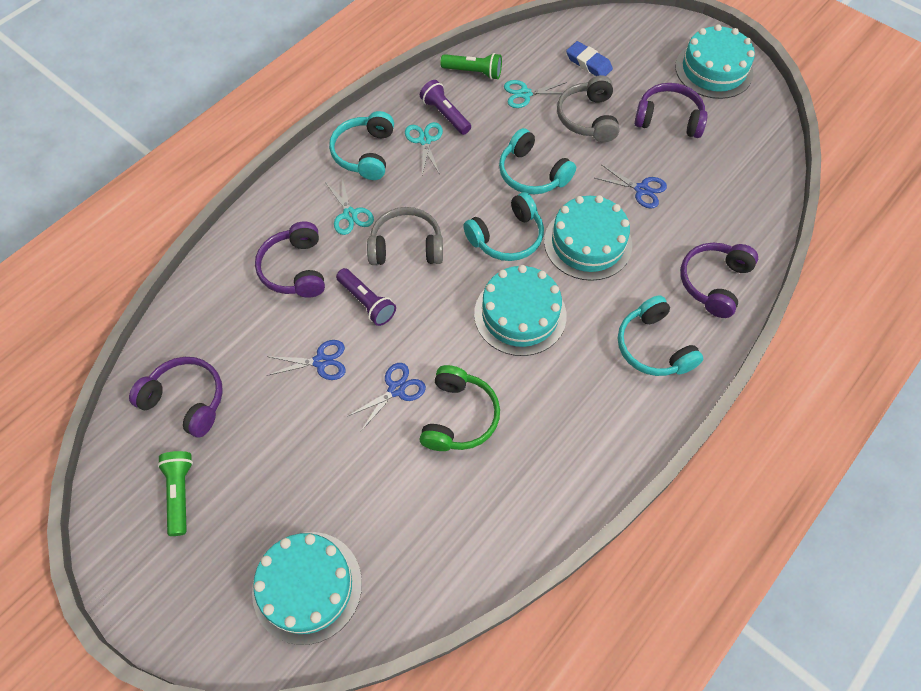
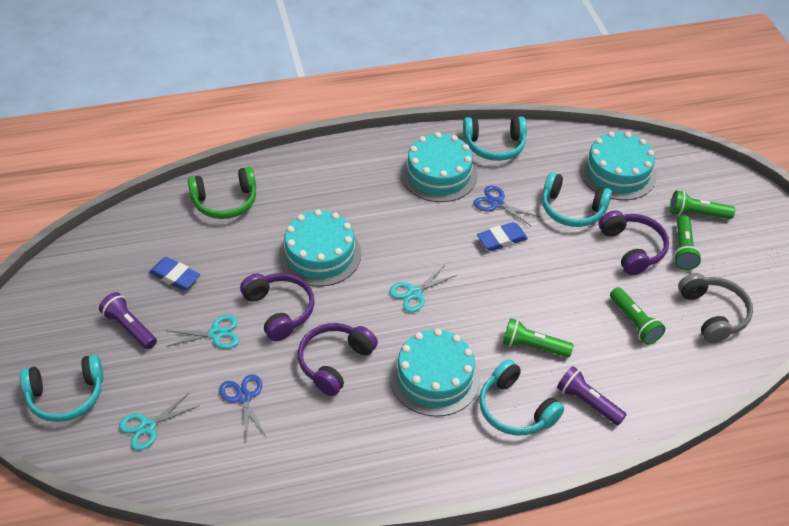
blue eraser: [566,41,613,76] = 1 -> [149,257,200,290] [477,222,528,251] = 2
blue scissors: [266,340,346,380] [348,363,426,431] [595,165,667,209] = 3 -> [219,374,266,441] [473,186,540,227] = 2
green flashlight: [157,451,193,536] [441,53,502,80] = 2 -> [503,318,574,357] [610,287,665,345] [670,191,735,219] [674,215,701,270] = 4
grey headphones: [367,207,443,265] [557,75,620,142] = 2 -> [678,273,753,343] = 1
purple headphones: [129,357,223,437] [255,221,325,298] [634,83,708,138] [680,243,758,318] = 4 -> [240,273,315,341] [298,323,378,396] [599,210,669,275] = 3

